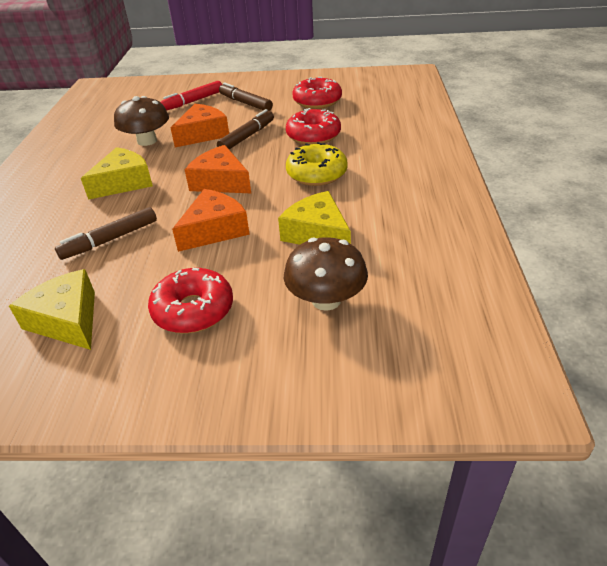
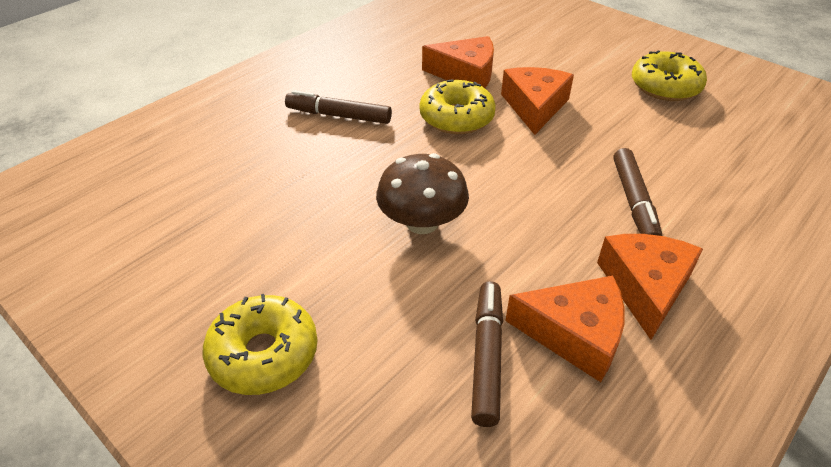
brown mushroom: [114,96,169,146] [284,237,368,311] = 2 -> [376,153,469,234] = 1
orange cheese: [170,104,229,147] [172,189,250,252] [185,145,251,193] = 3 -> [422,36,494,88] [501,67,574,135] [505,276,625,382] [597,234,703,340] = 4
red donut: [148,268,233,333] [286,108,341,145] [292,77,342,109] = 3 -> none = 0
red marker: [160,81,222,111] = 1 -> none = 0
yellow cheese: [9,269,95,350] [81,147,153,200] [278,191,351,245] = 3 -> none = 0
yellow donut: [286,142,348,186] = 1 -> [203,294,318,395] [420,79,496,134] [632,50,707,101] = 3

